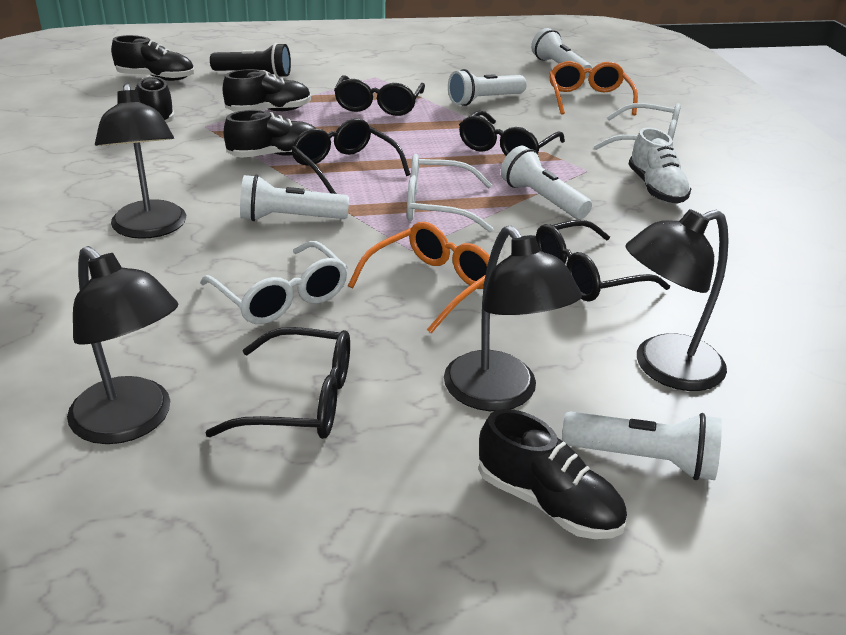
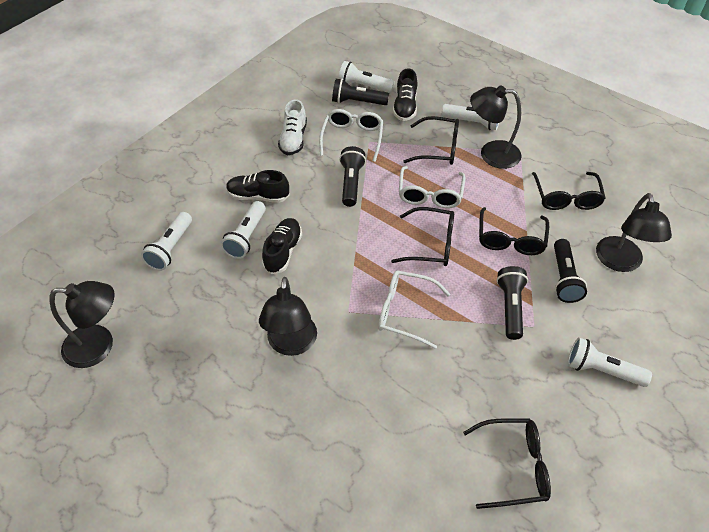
black flashlight: [210,43,291,78] = 1 -> [332,79,389,105] [339,146,366,207] [497,266,528,340] [554,239,587,303] = 4
black shoe: [111,35,194,81] [135,76,175,123] [223,69,311,112] [224,110,315,158] [479,409,627,539] = 5 -> [226,170,289,203] [262,218,302,274] [393,68,417,121] = 3
orange glasses: [348,222,490,333] [549,61,638,115] = 2 -> none = 0

